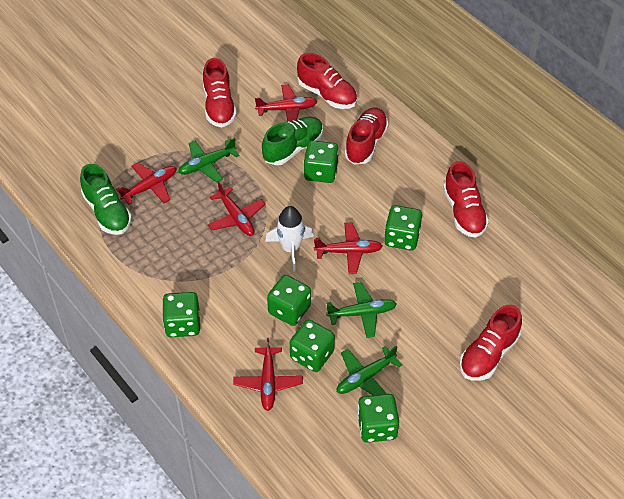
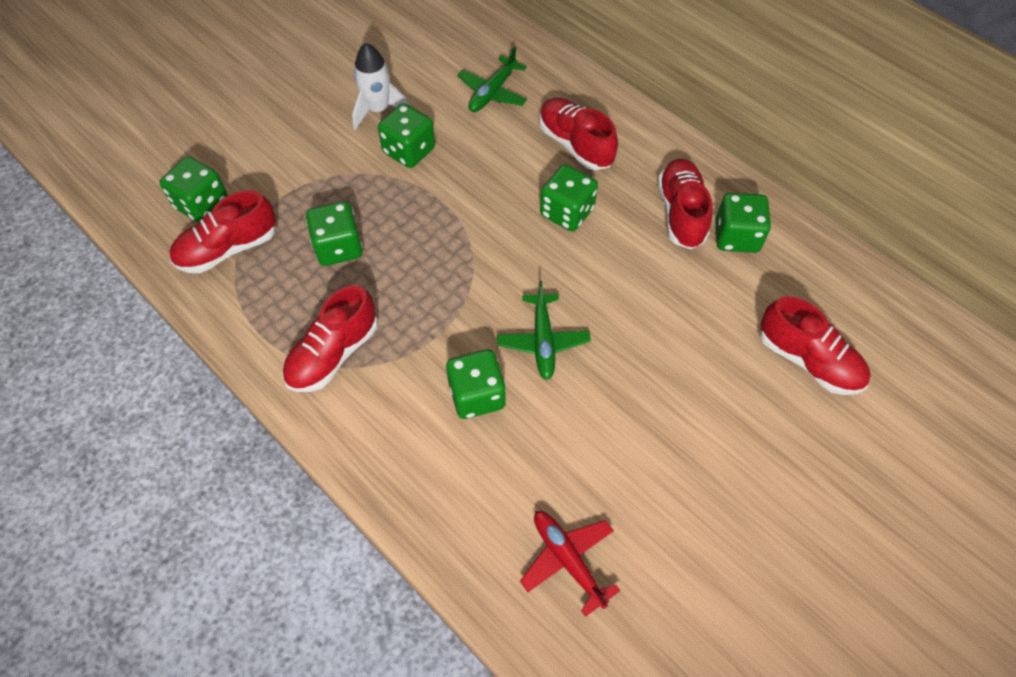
green plane: [178,138,239,183] [326,282,397,338] [337,346,402,395] = 3 -> [457,46,527,112] [497,281,591,380] = 2
green shoe: [80,164,132,235] [262,116,323,165] = 2 -> none = 0
red plane: [116,162,176,205] [208,182,266,236] [233,338,303,411] [255,84,317,122] [314,223,383,274] = 5 -> [520,511,620,617] = 1

